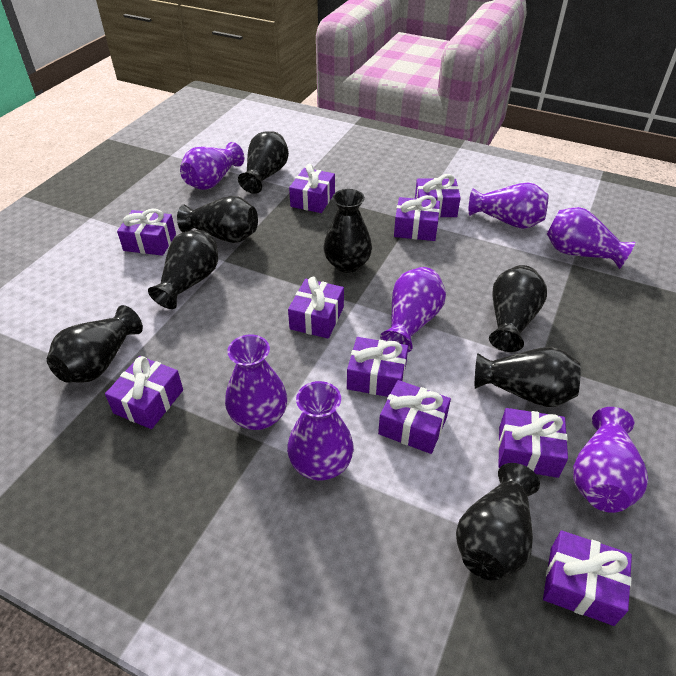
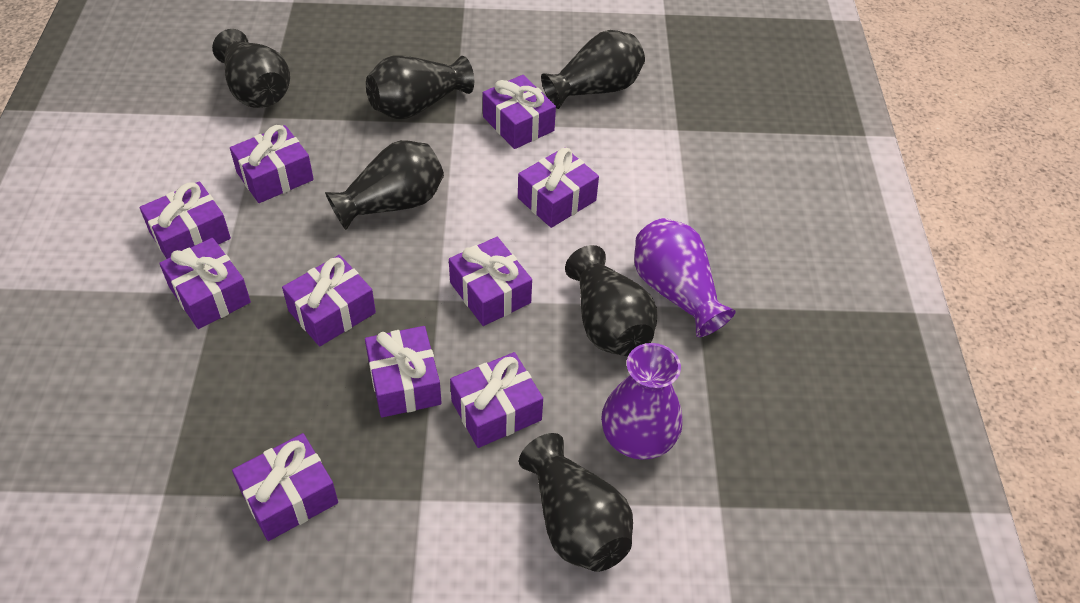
black vase: [47,305,143,383] [148,230,218,309] [177,196,258,243] [238,131,289,194] [324,189,372,273] [456,463,540,581] [475,347,581,407] [489,265,547,352] = 8 -> [212,29,290,108] [325,140,444,230] [366,55,474,119] [519,433,633,572] [541,30,645,109] [565,245,658,356] = 6
purple vase: [180,142,244,190] [225,334,287,430] [287,381,354,480] [380,267,446,352] [469,182,549,229] [547,207,635,269] [573,407,648,513] = 7 -> [601,343,683,460] [634,218,736,337] = 2

